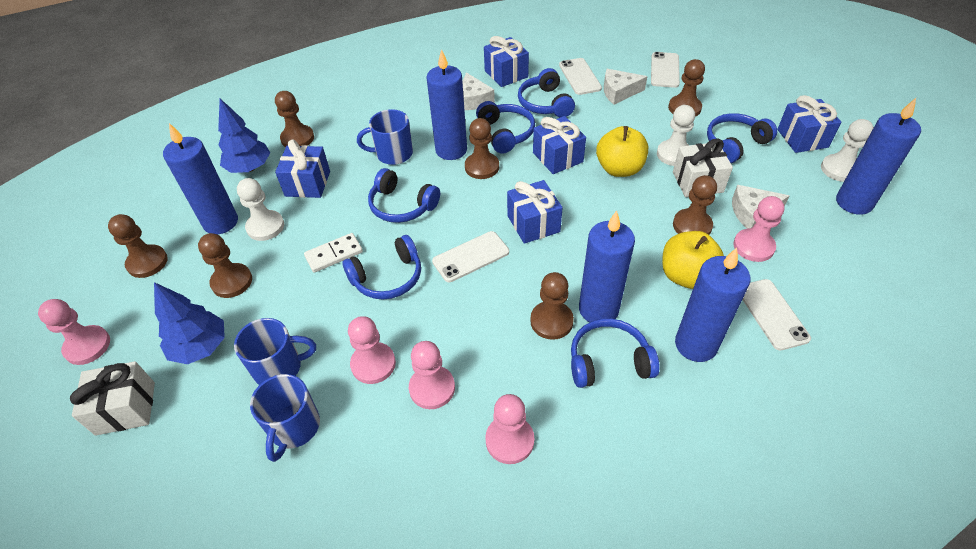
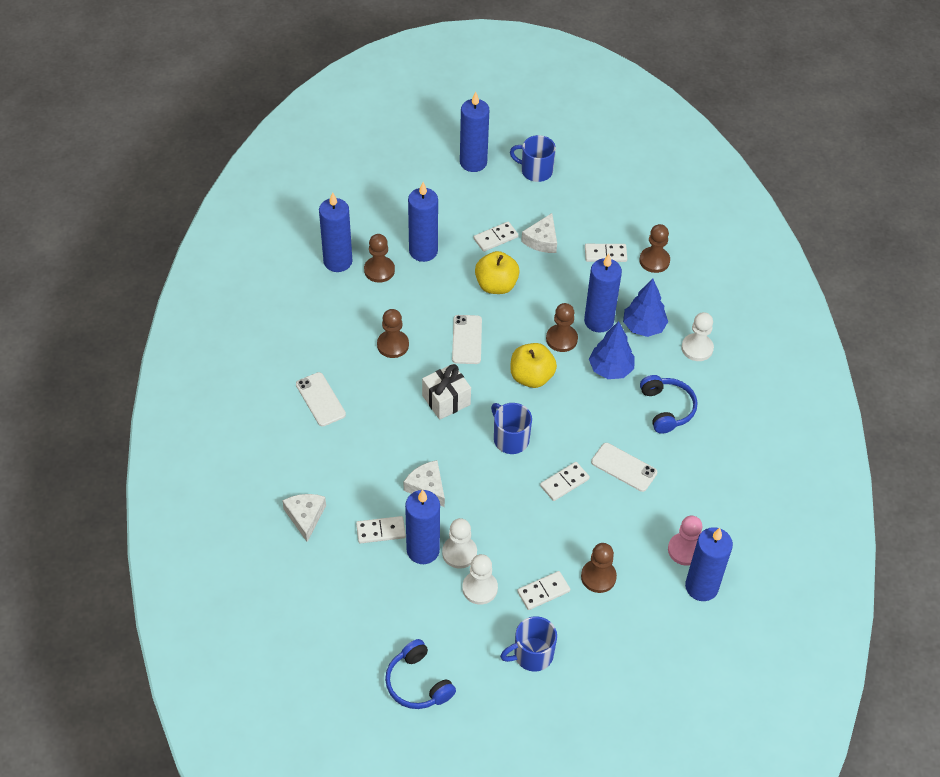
blue candle: [163,123,238,234] [426,49,467,160] [579,210,635,322] [675,248,750,362] [836,98,921,215] = 5 -> [319,192,352,272] [405,489,440,564] [408,182,438,262] [460,92,489,172] [584,254,622,333] [685,527,733,601] = 6
blue gift: [275,140,330,198] [484,36,529,87] [507,180,563,244] [533,116,586,174] [777,95,841,153] = 5 -> none = 0
blue headphones: [342,235,421,299] [368,168,440,223] [476,101,535,154] [518,68,575,117] [571,319,659,388] [707,113,777,163] = 6 -> [385,639,456,709] [640,375,697,434] = 2
brown pawn: [108,214,168,278] [198,233,252,298] [275,91,314,147] [465,118,499,179] [530,272,574,340] [668,59,705,117] [673,175,717,235] = 7 -> [364,234,395,283] [377,309,409,358] [546,303,578,352] [581,543,617,593] [639,224,670,273] = 5
pink pawn: [38,299,110,365] [348,316,396,384] [409,341,455,409] [485,394,534,464] [733,196,785,262] = 5 -> [668,516,702,566] = 1
white domino: [304,233,363,273] = 1 -> [356,516,406,544] [474,222,518,252] [517,571,570,610] [540,462,590,501] [585,244,627,262] = 5
white gift: [70,361,155,436] [673,138,733,197] = 2 -> [422,364,471,420] = 1
white phone: [432,231,509,282] [559,58,602,95] [651,52,680,88] [742,279,811,350] = 4 -> [296,372,346,427] [452,315,482,364] [591,443,657,492] = 3

